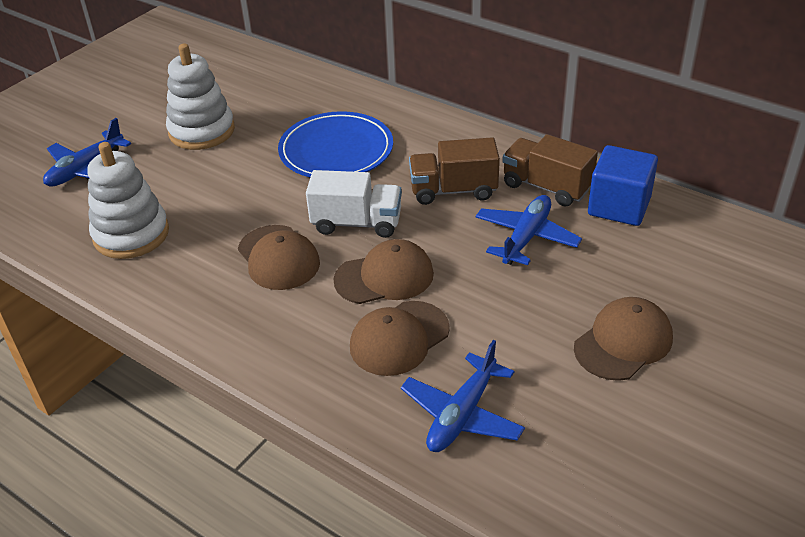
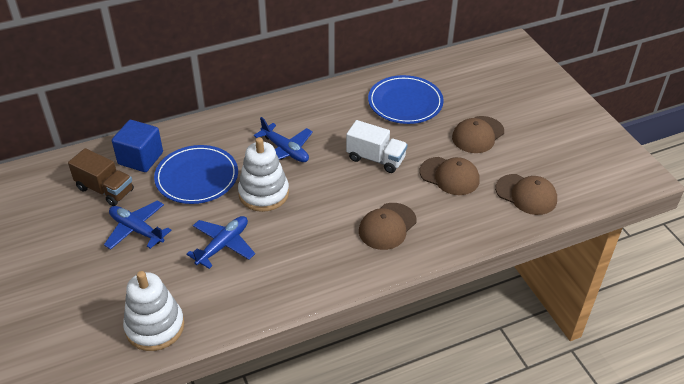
blue plate: [278,111,393,177] = 1 -> [154,145,238,204] [368,75,444,124] = 2
brown truck: [409,137,500,205] [502,134,598,207] = 2 -> [68,148,134,206] = 1

